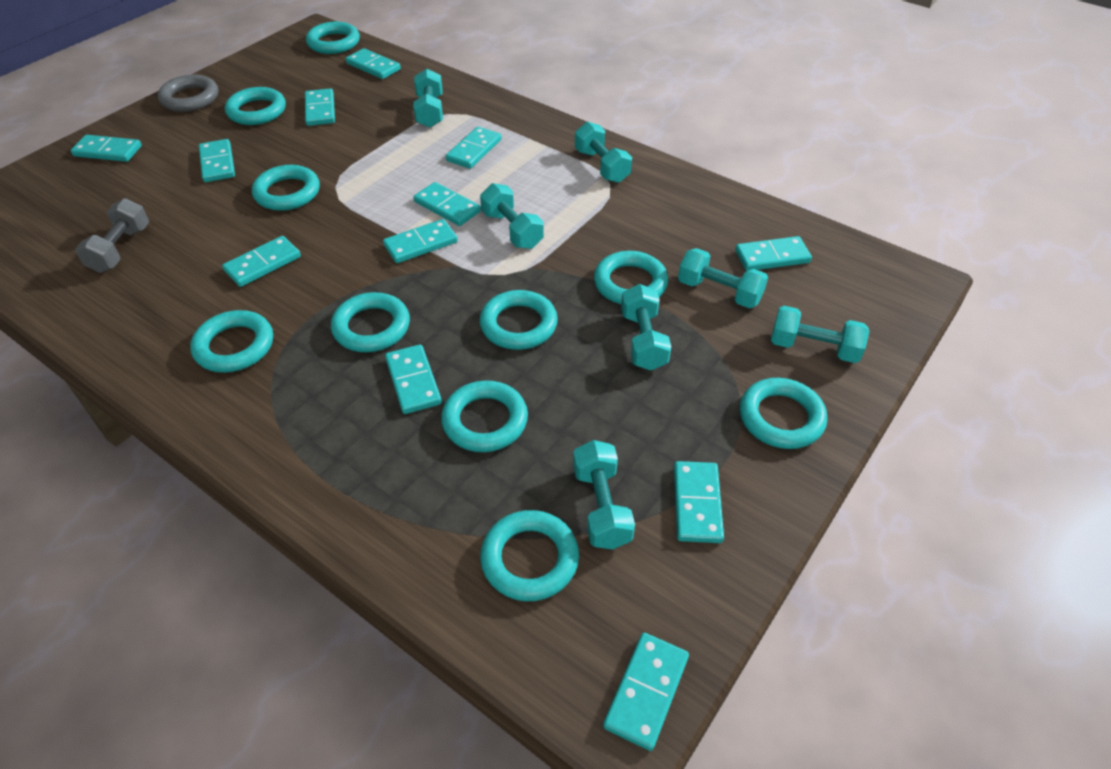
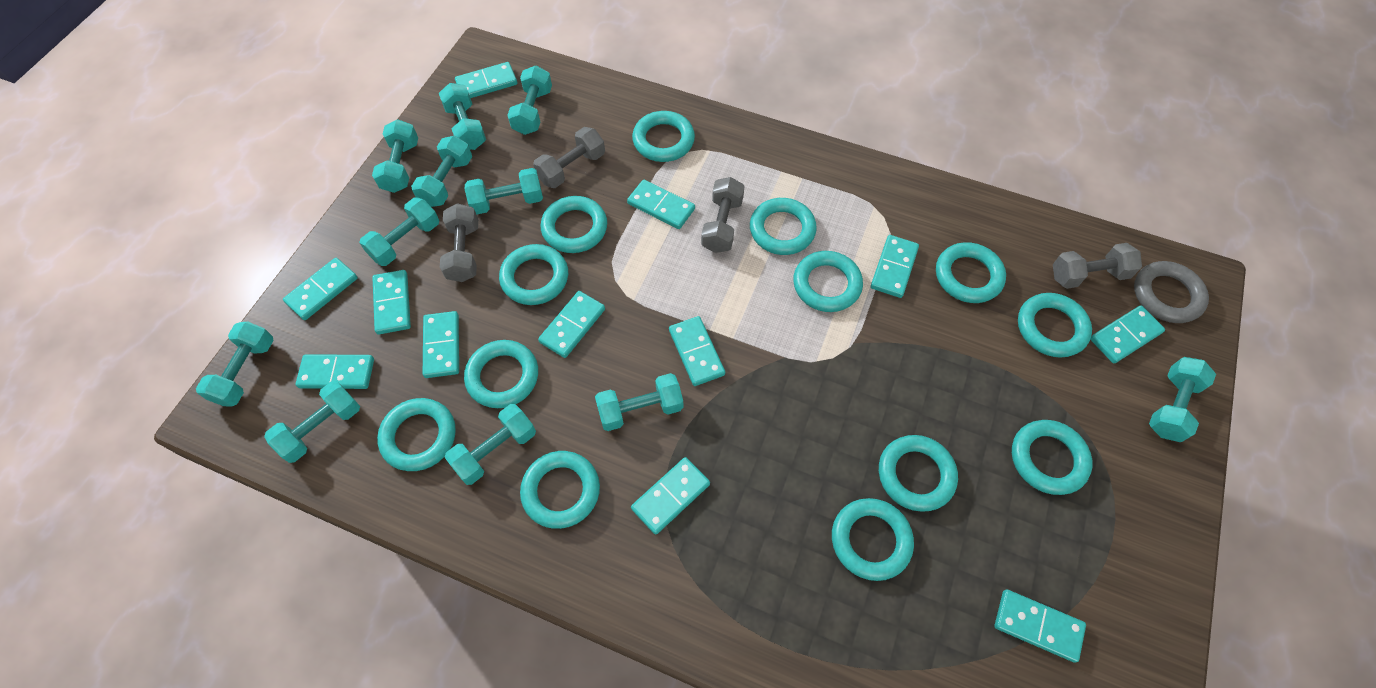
grey dumbbell: [75,198,149,273] = 1 -> [440,203,478,282] [533,127,605,188] [701,177,745,253] [1053,243,1142,289] = 4
turquoise dumbbell: [413,69,443,128] [480,183,544,249] [573,440,635,550] [575,122,632,183] [621,284,671,371] [678,248,768,308] [771,306,869,363] = 7 -> [196,322,274,406] [264,381,360,463] [359,197,439,266] [372,119,418,193] [411,136,472,207] [439,83,486,150] [445,404,536,485] [465,168,543,215] [507,66,552,135] [595,373,683,431] [1149,357,1216,442] = 11
turquoise ring: [190,310,273,373] [225,87,286,125] [252,165,320,211] [306,22,360,54] [331,292,410,352] [441,380,528,452] [480,290,558,350] [480,510,579,601] [594,251,668,304] [740,378,827,449] = 10 -> [377,398,456,471] [464,340,538,408] [499,244,568,305] [520,451,600,529] [540,196,607,253] [632,111,695,162] [750,198,817,255] [793,251,863,312] [832,498,914,581] [879,435,958,512] [936,242,1006,303] [1012,420,1092,495] [1018,293,1092,358] = 13

